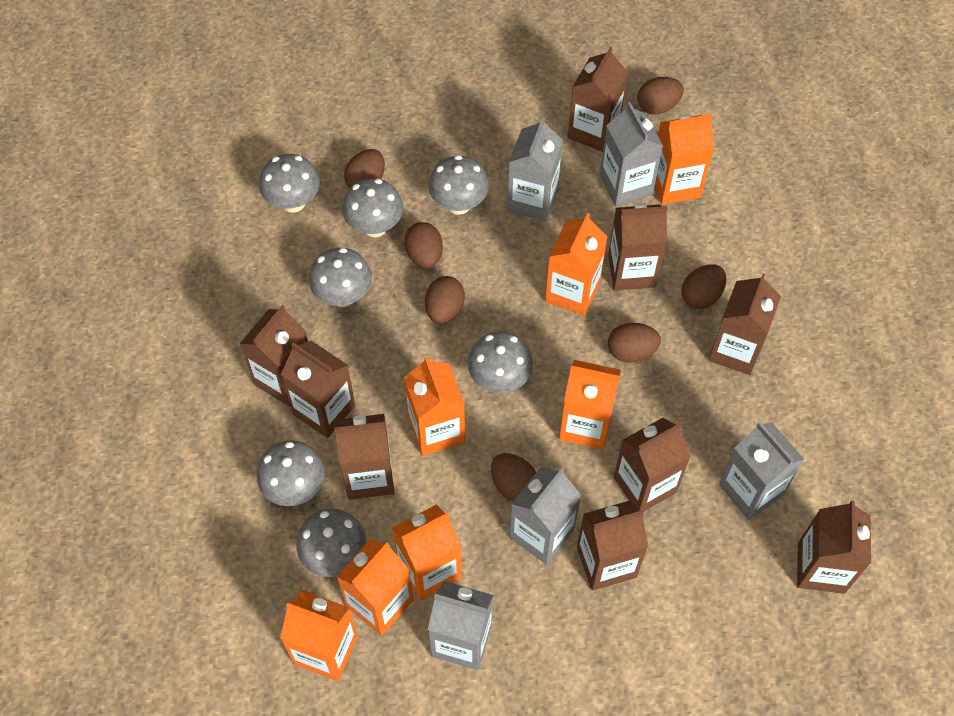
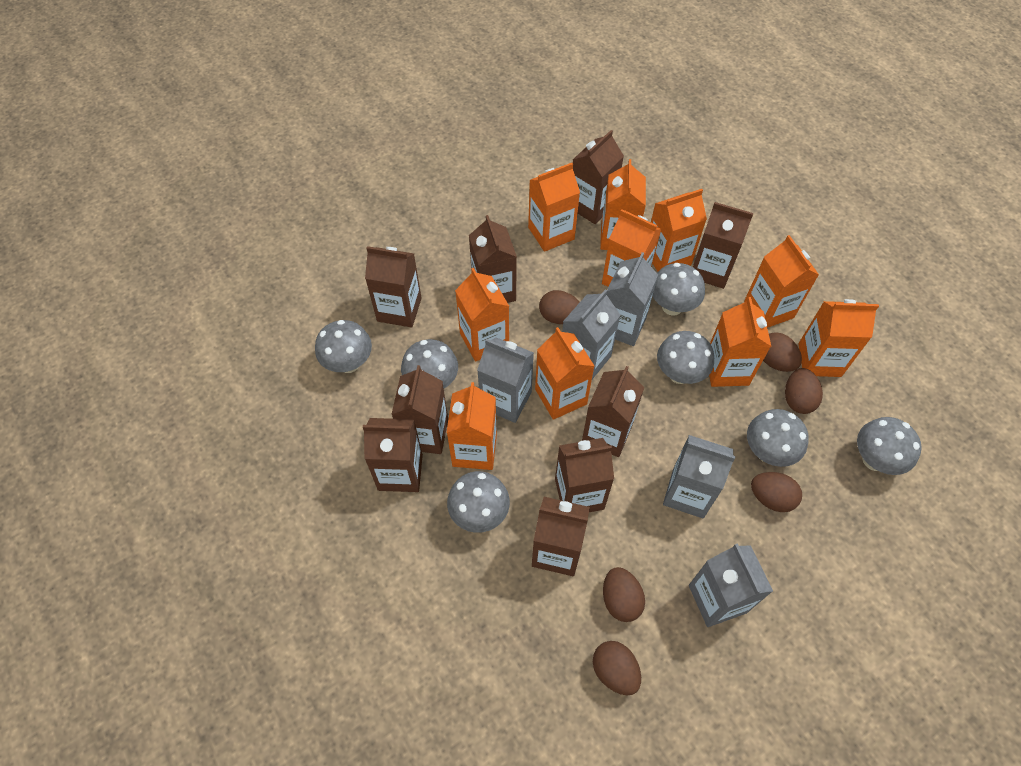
brown egg: [344,149,385,189] [404,222,443,268] [425,276,465,323] [491,453,536,502] [608,323,661,363] [637,77,684,115] [681,264,726,309] = 7 -> [539,290,580,324] [593,641,641,695] [603,567,645,622] [751,472,802,512] [763,332,802,372] [785,368,823,414] = 6
orange carton: [280,590,358,681] [337,539,413,636] [392,505,462,600] [404,356,465,456] [545,213,607,316] [559,360,621,450] [655,114,714,205] = 7 -> [447,382,497,470] [455,268,509,362] [528,163,580,252] [535,327,594,420] [600,159,646,250] [602,209,661,287] [651,189,707,272] [709,297,771,387] [744,235,819,328] [798,299,879,377] = 10

